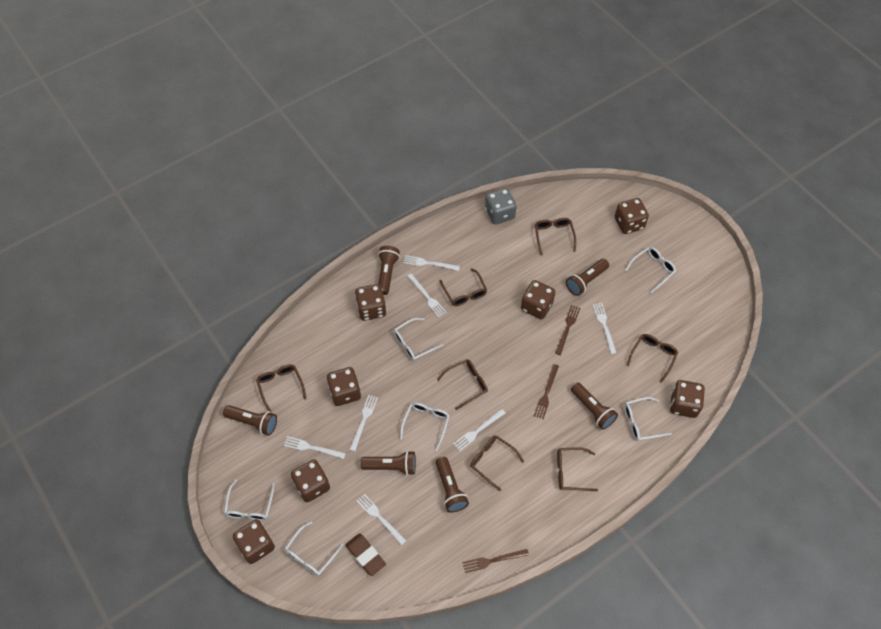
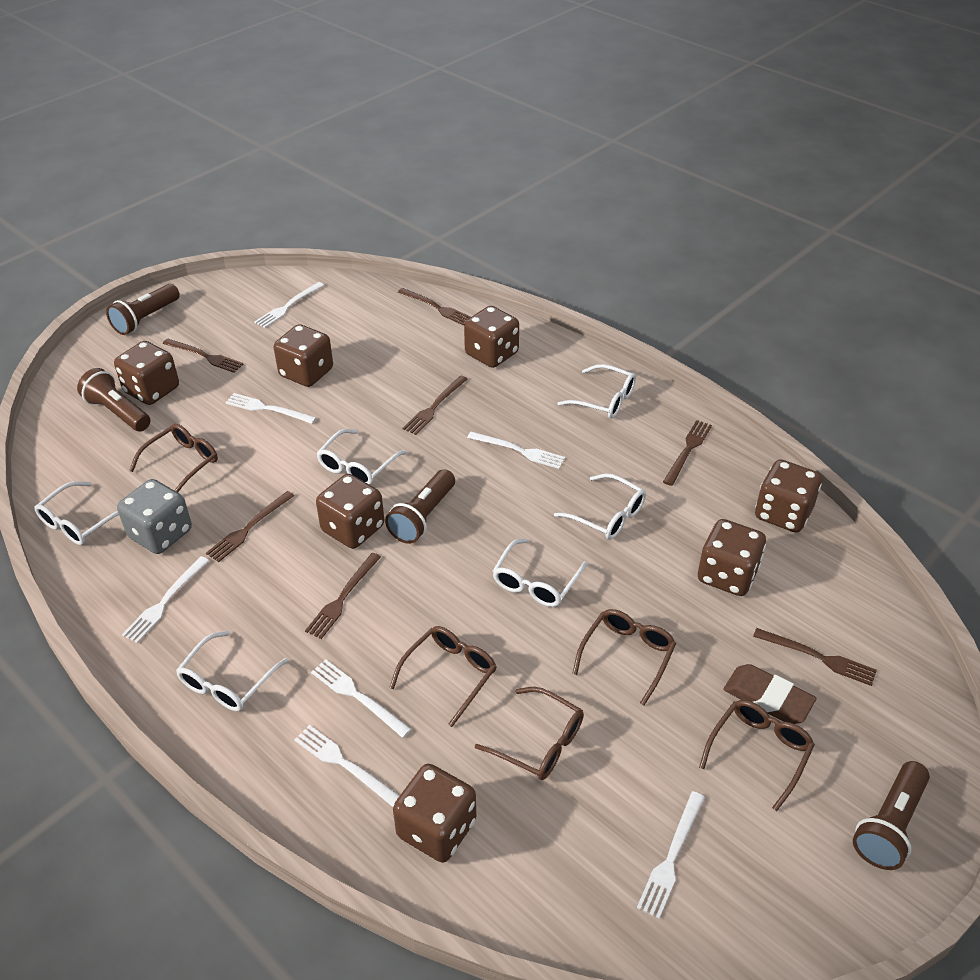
brown flashlight: [223,405,277,436] [361,451,416,476] [378,246,400,295] [436,457,469,513] [566,259,609,296] [571,382,618,430] = 6 -> [77,368,150,431] [106,284,180,335] [385,469,455,544] [853,761,930,870] = 4
brown fork: [462,549,529,573] [534,364,559,419] [555,305,580,355] = 3 -> [163,339,243,373] [206,491,294,562] [305,553,381,639] [398,288,471,325] [402,375,467,435] [663,420,712,486] [753,628,877,686] = 7
brown glasses: [256,364,306,412] [437,359,488,410] [440,268,487,306] [470,435,524,491] [535,218,576,255] [557,447,598,491] [626,334,678,383] = 7 -> [129,424,218,492] [389,626,496,727] [475,687,584,780] [572,609,676,706] [699,700,815,811] = 5

